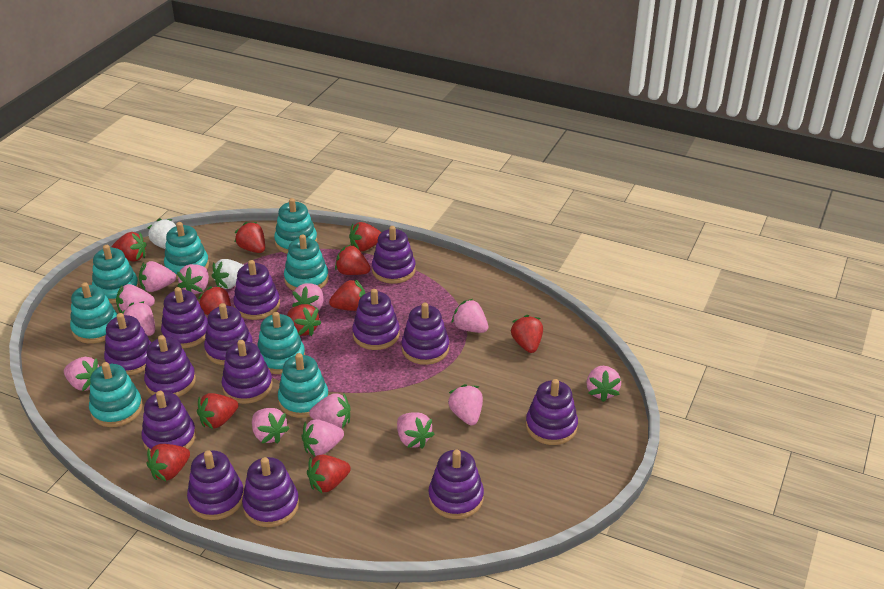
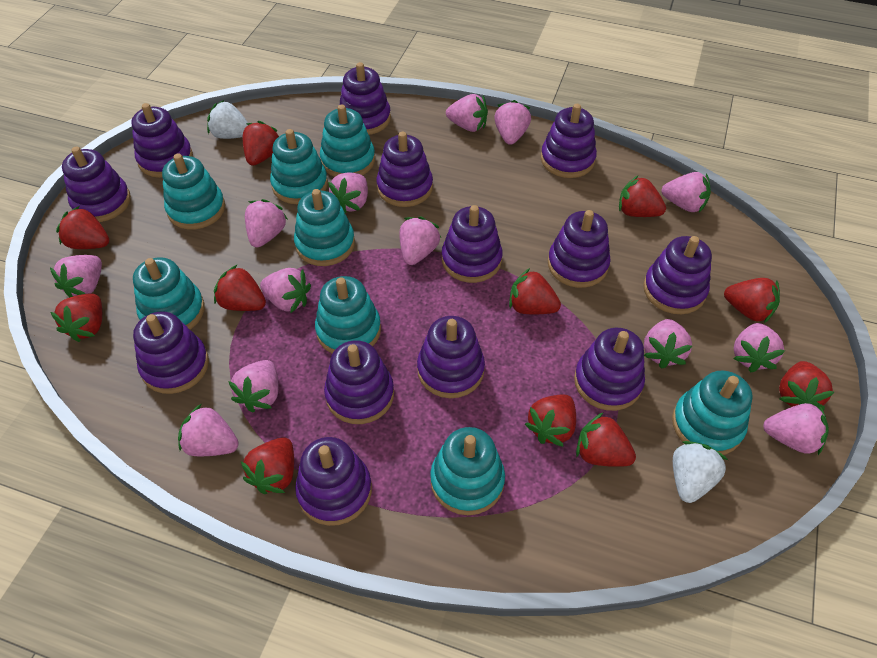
purple stacking toy: [104,313,151,375] [141,391,196,451] [144,335,196,397] [161,287,208,348] [187,450,244,520] [204,303,253,365] [222,340,273,404] [233,260,280,320] [242,457,299,527] [352,289,400,350] [372,226,416,284] [402,303,449,365] [428,450,484,519] [526,379,578,445] = 14 -> [62,147,131,222] [131,103,193,178] [133,311,209,394] [295,437,372,526] [324,340,394,424] [340,62,391,135] [376,132,433,207] [417,316,485,398] [442,205,503,283] [541,104,597,178] [548,210,611,288] [574,328,645,411] [643,236,712,314] = 13

